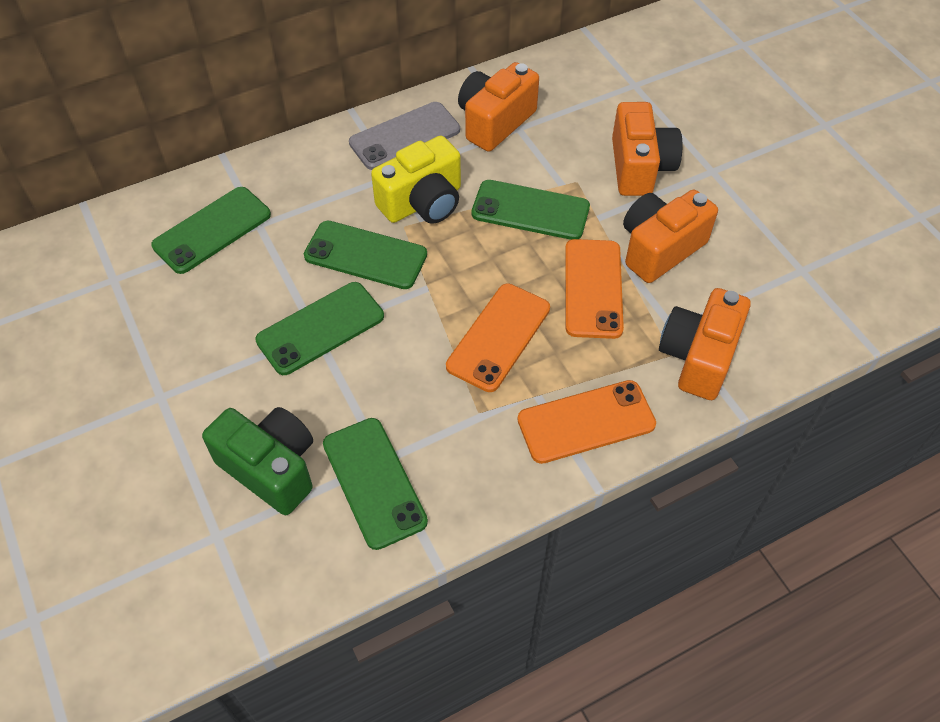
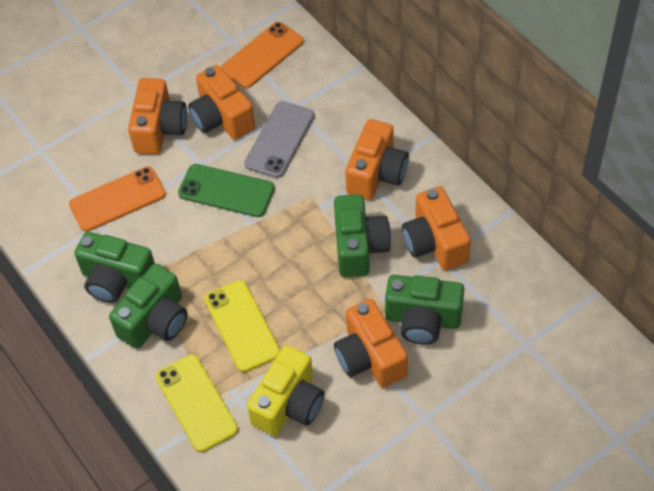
green camera: [202,407,313,515] = 1 -> [75,232,155,303] [109,264,187,349] [334,194,391,277] [385,275,464,345] = 4
green phone: [151,187,271,274] [255,282,384,375] [304,221,427,289] [323,418,428,550] [471,180,590,240] = 5 -> [178,164,275,217] = 1
orange camera: [458,62,539,152] [612,102,682,196] [623,190,718,283] [659,288,751,400] = 4 -> [128,78,187,155] [188,65,255,140] [334,299,408,388] [345,119,409,200] [402,186,471,270] = 5
orange phone: [446,283,550,392] [517,380,656,464] [565,239,624,339] = 3 -> [69,167,166,232] [221,22,304,88] = 2
yellow phone: none = 0 -> [155,354,238,452] [204,280,280,372] = 2

